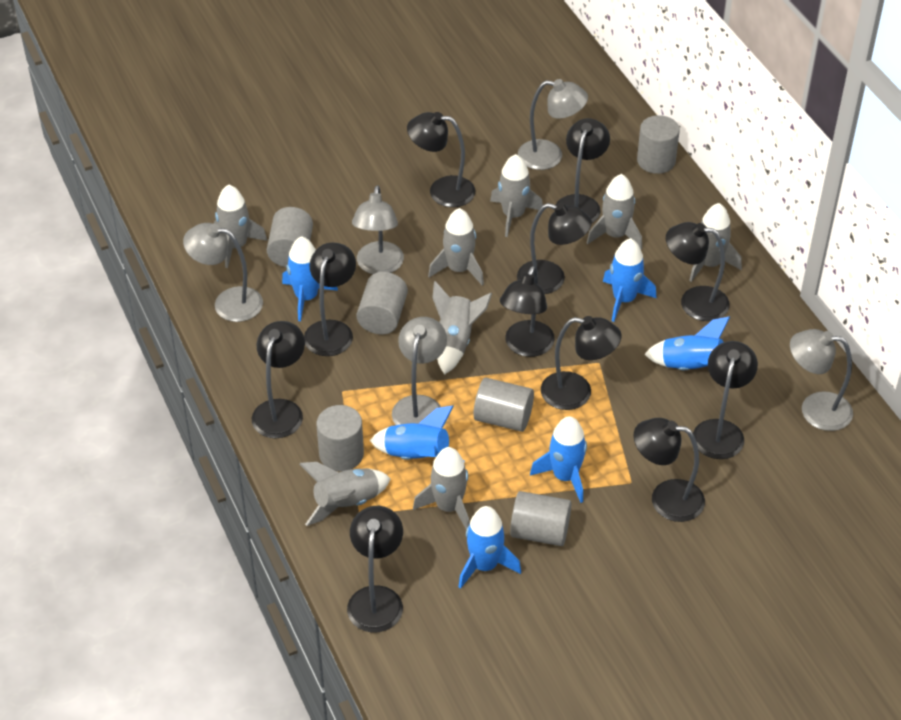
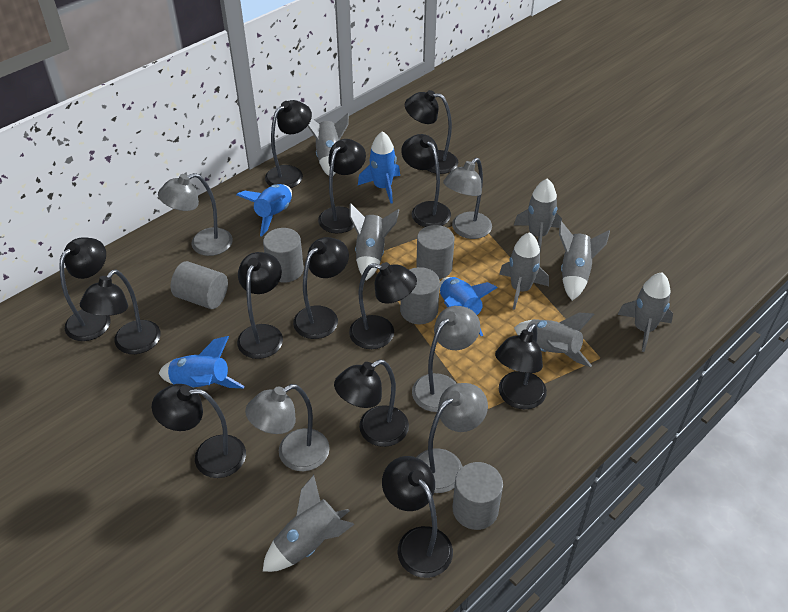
black lamp: [252,321,305,438] [304,243,356,356] [347,506,403,633] [407,112,475,207] [500,266,555,357] [517,203,592,294] [541,316,622,410] [556,118,610,223] [633,418,705,522] [666,222,730,321] [693,341,758,459] = 11 -> [59,237,111,341] [80,270,161,354] [152,384,246,478] [237,252,283,359] [265,100,312,188] [293,237,349,339] [318,139,366,233] [334,359,409,447] [349,262,417,349] [382,456,453,578] [401,134,451,227] [405,90,458,174] [495,323,547,409] = 13
blue rocket: [282,236,338,321] [370,405,465,462] [459,506,521,589] [530,416,587,503] [603,238,657,322] [645,316,730,370] = 6 -> [159,336,245,388] [236,184,292,236] [358,131,400,203] [440,277,498,336] = 4
grey cylinder: [267,207,313,267] [316,405,364,471] [356,272,408,334] [473,378,534,432] [510,491,571,546] [637,115,680,174] = 6 -> [170,261,228,309] [263,228,304,283] [400,267,440,324] [416,225,454,279] [453,462,503,530] = 5

